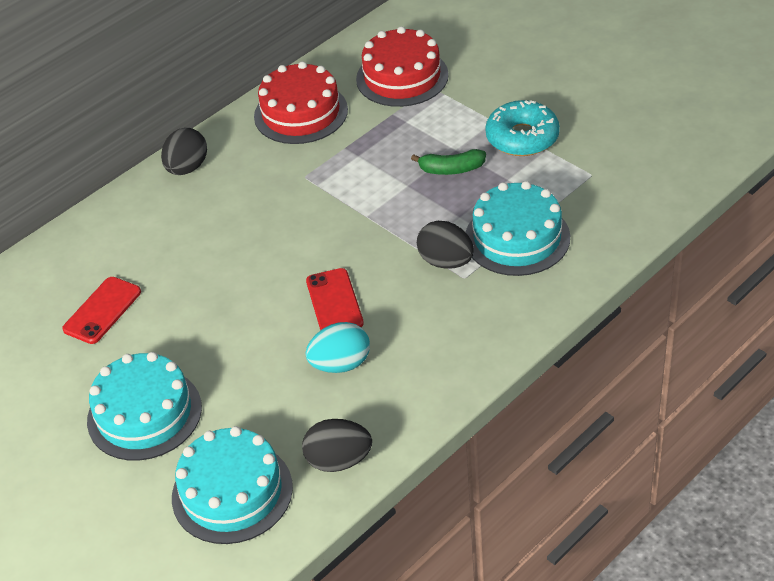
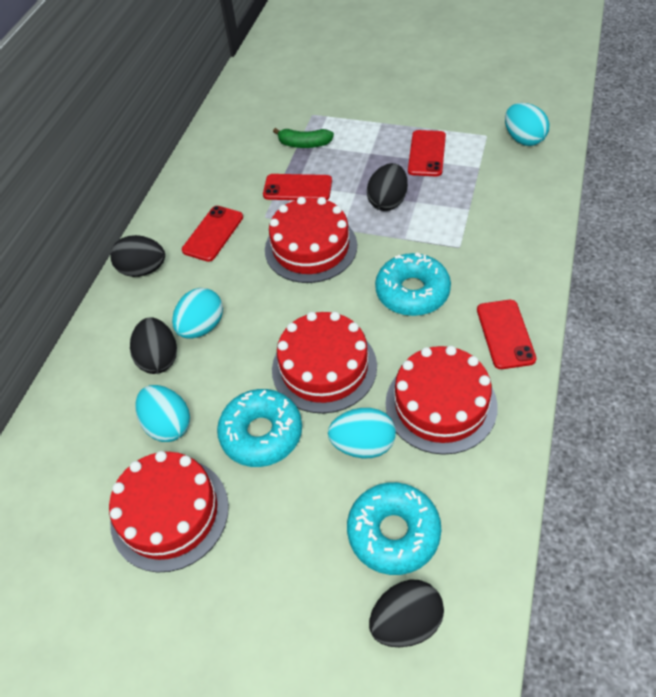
black egg: [161,128,207,175] [302,419,372,472] [417,221,474,269] = 3 -> [110,235,165,277] [130,317,177,374] [367,163,408,211] [369,580,444,647] = 4
red cake: [254,61,348,144] [356,26,449,107] = 2 -> [109,451,229,573] [265,197,357,283] [272,312,377,414] [385,346,498,455] = 4
red phone: [62,277,141,344] [306,268,364,331] = 2 -> [182,206,243,262] [263,174,332,200] [408,130,446,176] [477,300,536,369] = 4
turquoise cake: [87,352,202,461] [172,426,293,544] [466,181,570,276] = 3 -> none = 0
turquoise donut: [485,100,560,156] = 1 -> [217,389,302,467] [347,482,442,575] [375,252,451,316] = 3
turquoise egg: [305,322,370,373] = 1 -> [136,385,190,442] [172,288,223,339] [328,408,396,458] [505,103,550,146] = 4

